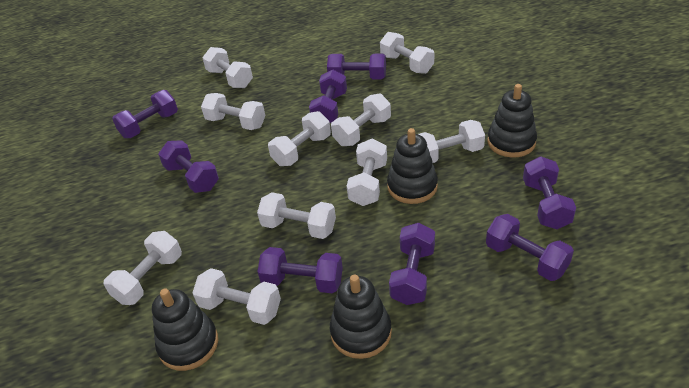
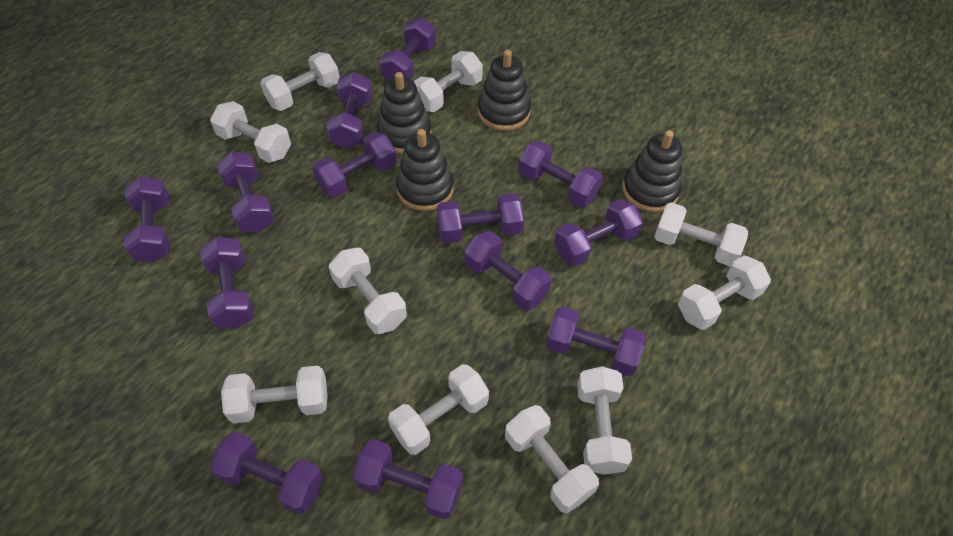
purple dumbbell: [112,90,178,138] [158,140,219,193] [257,247,343,294] [309,69,347,123] [327,54,386,80] [389,223,435,305] [486,214,574,281] [523,156,576,229] = 8 -> [124,176,170,262] [200,237,254,328] [210,432,323,515] [217,152,274,232] [312,132,397,198] [327,72,372,149] [352,439,463,519] [380,18,436,81] [437,193,524,243] [464,231,551,310] [519,141,603,207] [546,306,646,376] [554,199,643,266] = 13

